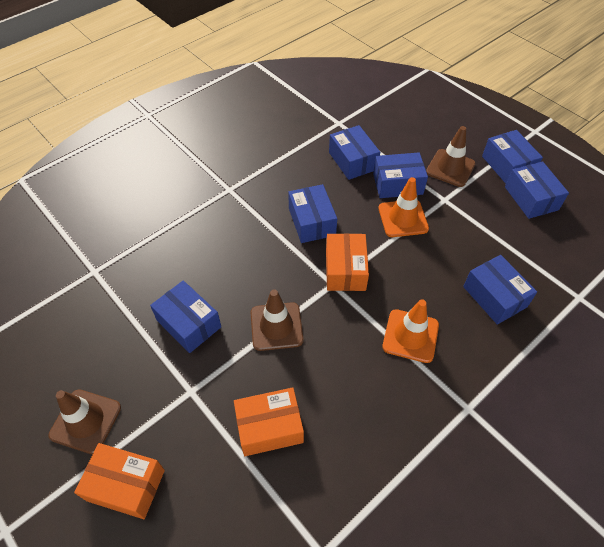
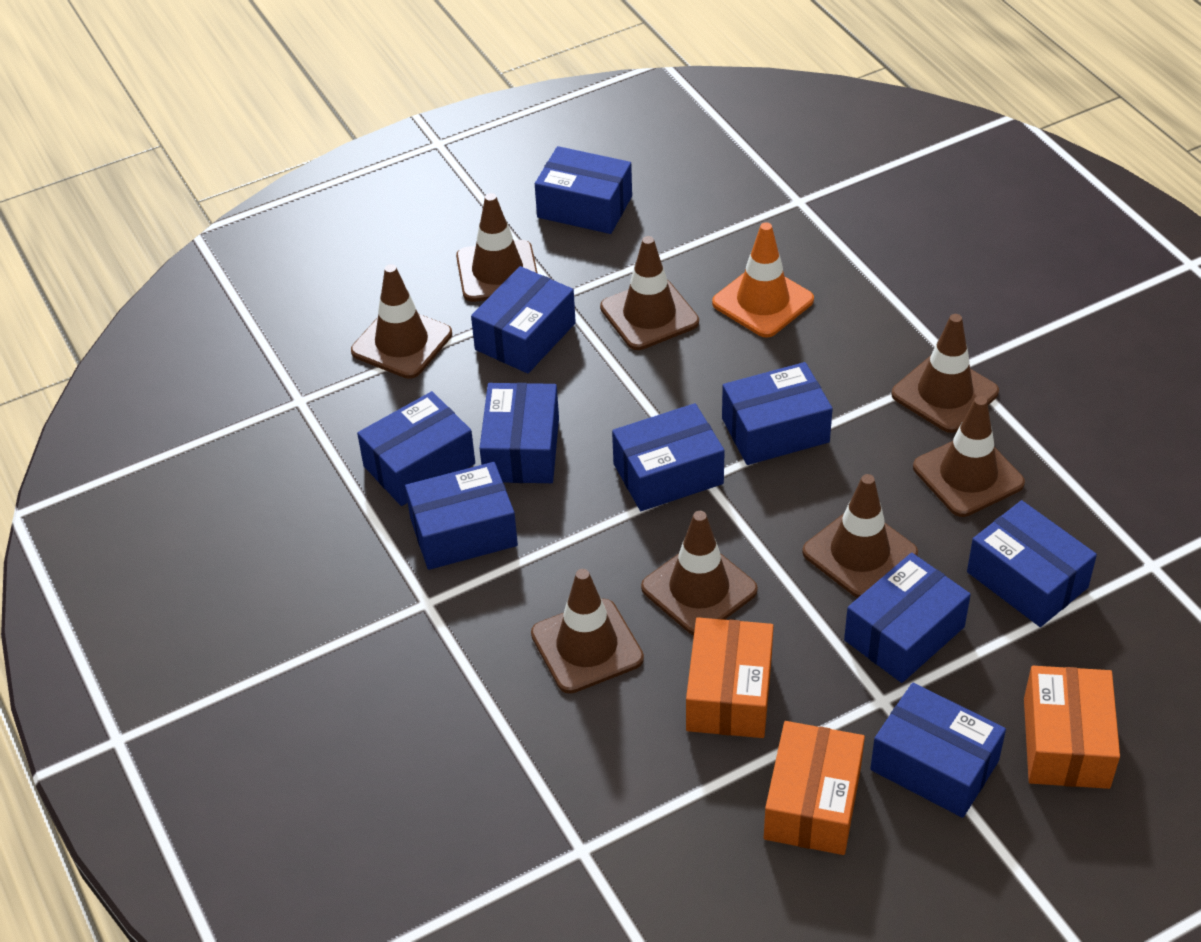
blue box: [150,280,221,353] [288,184,337,243] [329,125,380,180] [373,152,428,198] [463,255,537,325] [482,130,543,184] [505,161,569,219] = 7 -> [357,391,475,506] [405,462,518,570] [471,266,576,374] [480,383,559,483] [535,146,632,234] [612,403,725,511] [722,362,833,465] [844,553,971,683] [870,682,1006,818] [967,500,1097,627] = 10
brown traffic cone: [49,389,121,454] [251,290,303,351] [426,126,476,187] = 3 -> [351,264,452,379] [456,193,538,302] [531,569,644,694] [600,236,699,350] [641,511,758,635] [802,474,918,598] [891,314,999,433] [913,396,1025,517] = 8
orange traffic cone: [378,177,429,237] [382,299,439,363] = 2 -> [712,222,814,337] = 1

